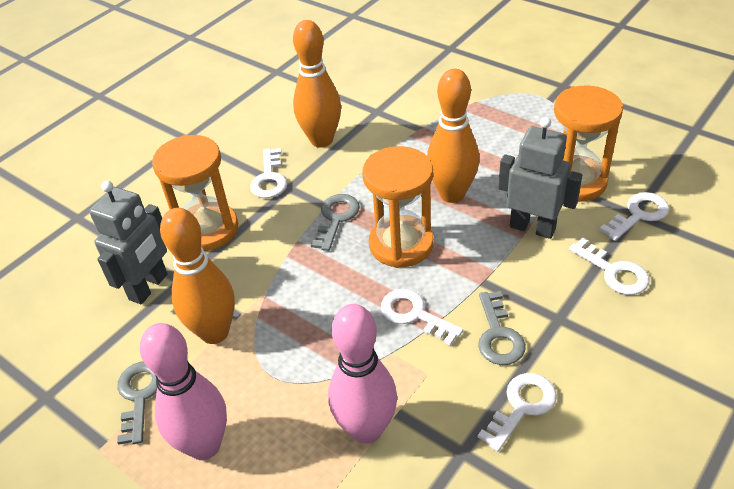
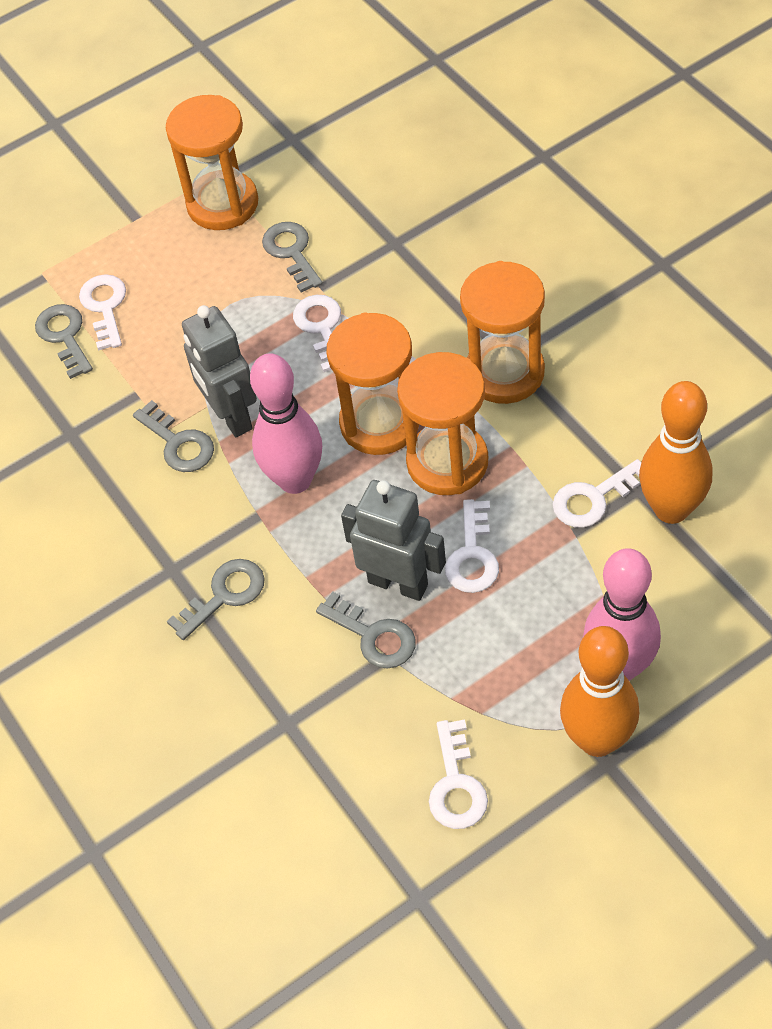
grey key: [117,361,157,445] [311,194,360,251] [478,291,526,365] = 3 -> [35,304,93,379] [133,400,214,472] [167,559,265,640] [262,222,323,293] [316,592,416,669] = 5
orange bowling pin: [160,208,235,344] [293,20,341,147] [427,69,479,203] = 3 -> [560,626,639,757] [639,381,712,524] = 2
orange hourglass: [152,135,238,251] [362,146,434,268] [554,86,623,202] = 3 -> [166,95,258,230] [326,312,419,455] [397,352,488,495] [460,261,545,404] = 4

